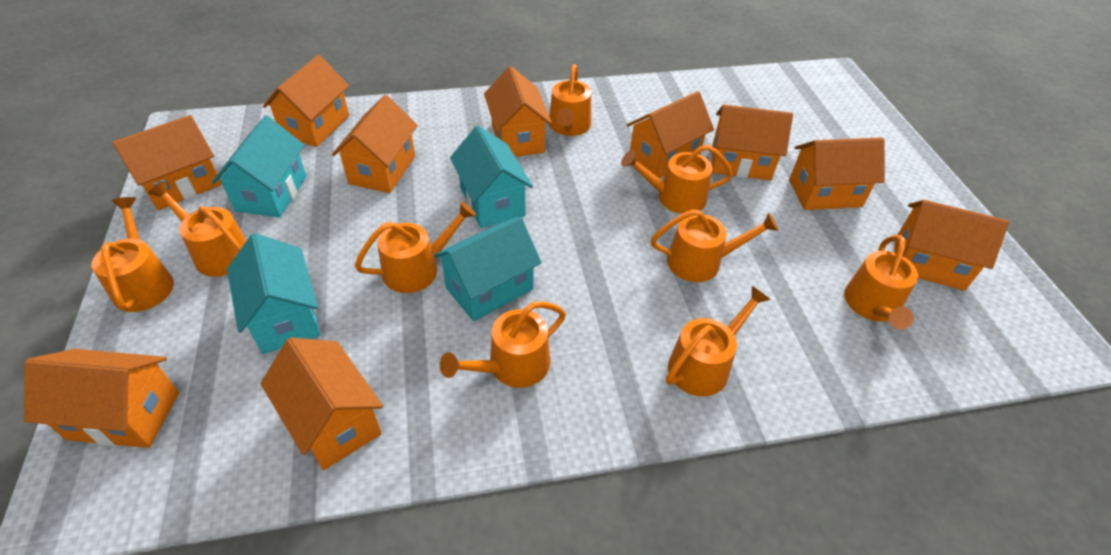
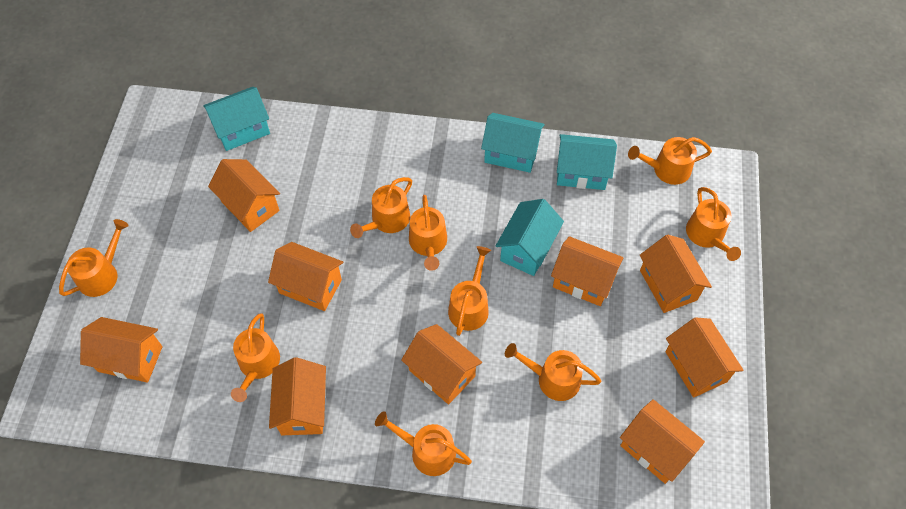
orange house: [24,349,179,448] [112,115,222,210] [260,337,383,470] [263,55,349,147] [332,95,418,193] [484,66,552,157] [627,91,714,178] [712,105,793,180] [789,137,885,210] [894,200,1009,291] = 10 -> [80,317,162,383] [208,159,280,232] [268,242,343,311] [269,357,326,435] [401,324,482,405] [551,236,623,306] [620,399,705,484] [640,235,712,313] [665,317,744,398] = 9

